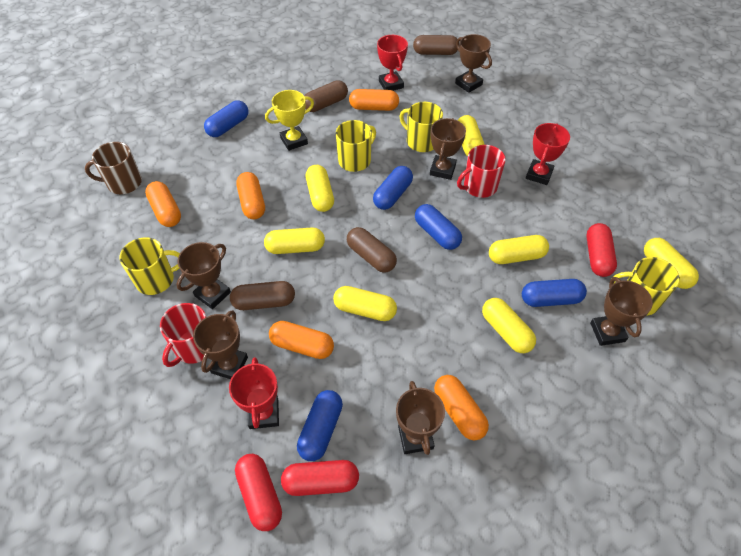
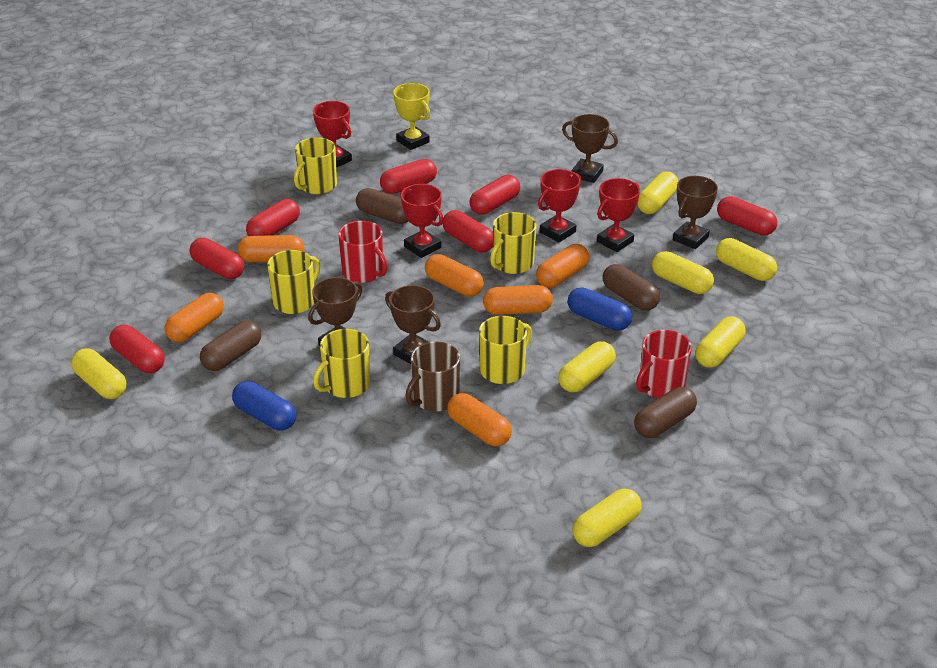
blue capsule: [204,100,248,137] [297,390,343,461] [373,166,413,210] [415,204,462,250] [522,279,587,307] = 5 -> [232,381,296,431] [567,287,632,331] = 2
brown trophy: [176,242,231,309] [193,310,248,379] [396,381,445,455] [430,118,466,180] [455,34,492,93] [590,277,653,346] = 6 -> [308,277,363,346] [385,285,441,364] [562,114,618,183] [673,176,718,249] = 4
orange capsule: [145,181,181,227] [236,172,265,219] [269,321,334,359] [349,89,399,111] [434,375,489,441] = 5 -> [165,293,224,342] [238,235,305,263] [425,254,484,297] [447,393,512,447] [483,285,553,315] [536,244,590,288] = 6
red capsule: [235,454,282,531] [281,460,359,496] [586,223,617,277] = 3 -> [109,325,165,373] [190,238,244,279] [246,199,300,236] [380,159,437,194] [442,210,493,252] [470,175,520,215] [717,196,777,236] = 7
red trophy: [229,357,279,429] [377,35,408,91] [526,123,570,185] = 3 -> [313,101,352,168] [400,184,444,258] [538,169,581,242] [597,178,640,252] = 4
yellow mug: [119,237,180,295] [336,120,376,172] [400,102,443,152] [611,257,680,315] = 4 -> [267,250,320,314] [294,137,337,194] [313,329,370,398] [479,316,532,384] [490,212,537,274] = 5

